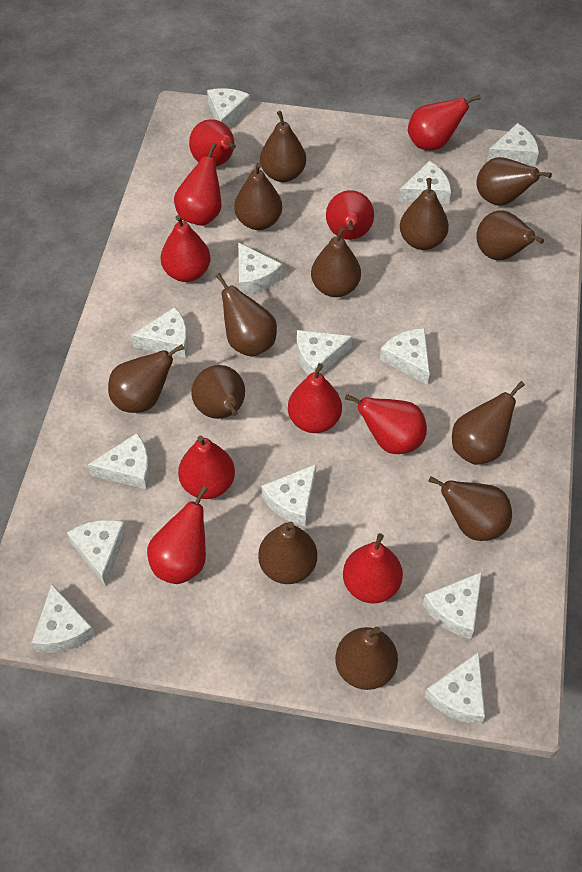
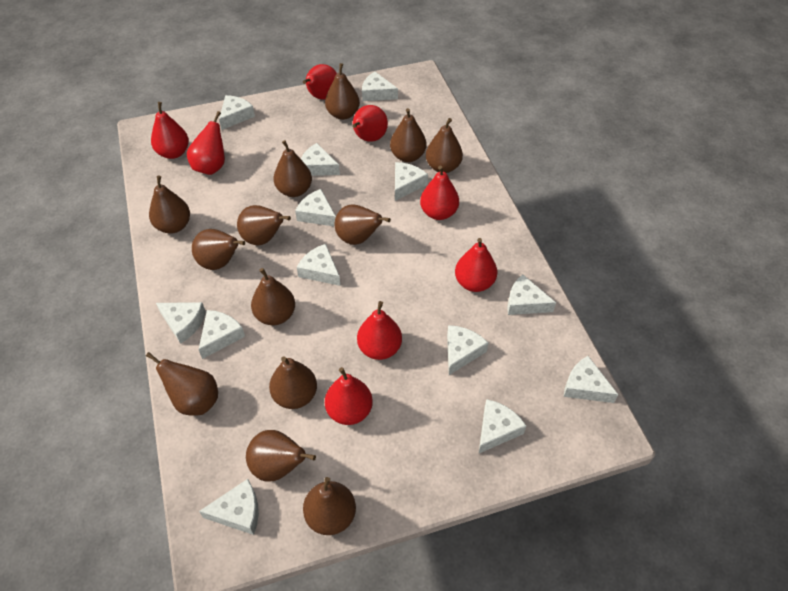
red pear: [147,486,208,584] [161,215,211,282] [174,143,221,226] [178,436,235,499] [189,119,236,166] [288,363,342,433] [326,190,374,240] [343,533,403,604] [345,394,427,454] [408,94,481,150] = 10 -> [151,102,189,159] [187,111,225,175] [303,64,337,100] [325,367,373,425] [352,105,388,142] [357,301,402,360] [420,166,459,220] [455,238,497,292] = 8

